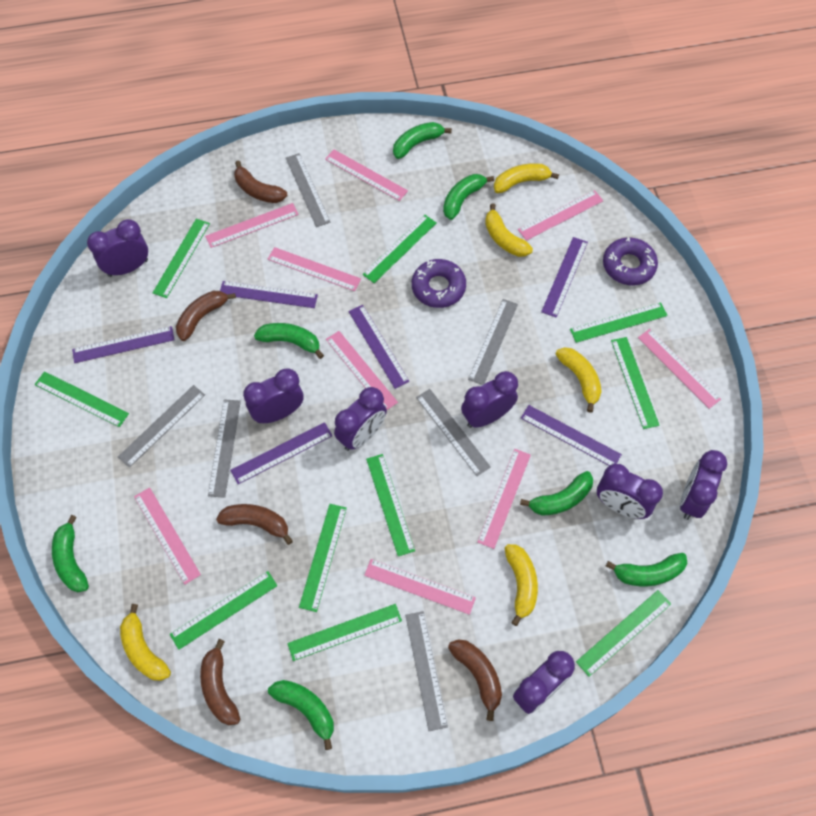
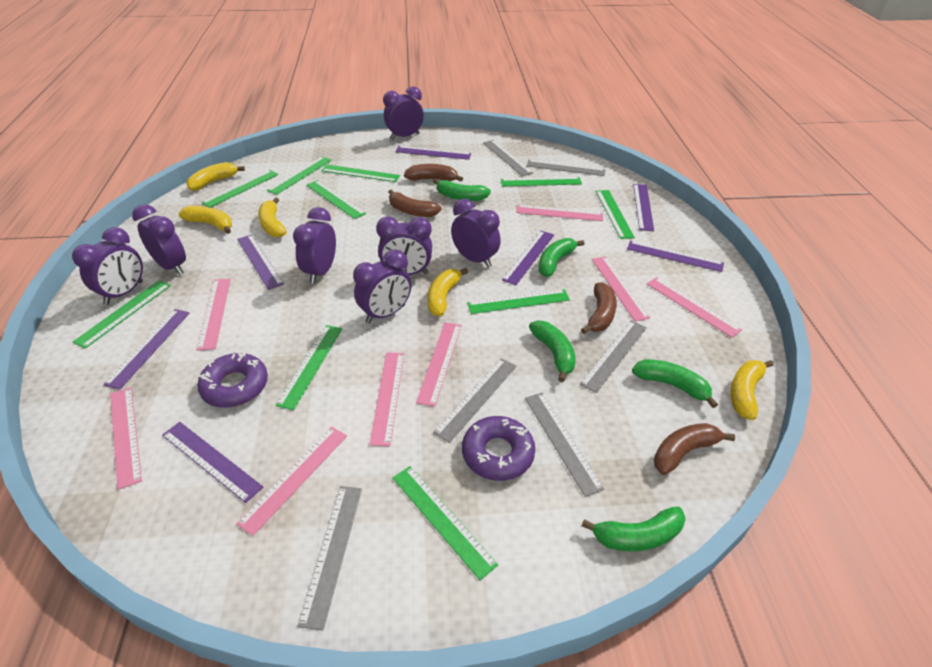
brown banana: [176,291,236,341] [200,639,240,725] [216,504,293,545] [234,161,287,203] [448,639,502,721] = 5 -> [388,190,441,217] [404,164,463,182] [581,282,617,334] [654,423,735,475] = 4
green banana: [52,515,89,592] [254,323,324,359] [268,680,334,750] [393,122,452,159] [443,174,494,220] [520,471,593,515] [606,553,687,586] = 7 -> [433,179,491,201] [529,321,576,382] [539,238,584,277] [582,506,686,551] [632,359,718,408] = 5
pink ruler: [134,487,201,584] [205,203,299,248] [268,247,361,291] [325,150,408,201] [326,331,398,410] [364,559,476,615] [477,449,531,549] [518,190,603,241] [638,329,721,409] = 9 -> [110,387,142,490] [197,278,231,351] [236,426,347,536] [369,352,404,446] [416,322,462,407] [516,205,603,221] [592,257,650,321] [647,277,742,338] = 8
purple ruler: [72,326,175,363] [220,281,318,308] [230,422,333,484] [349,305,409,389] [521,405,622,466] [541,237,588,318] = 6 -> [103,309,190,390] [162,422,263,503] [237,235,284,290] [395,146,471,160] [502,231,554,285] [627,241,724,272] [633,184,654,231] = 7

